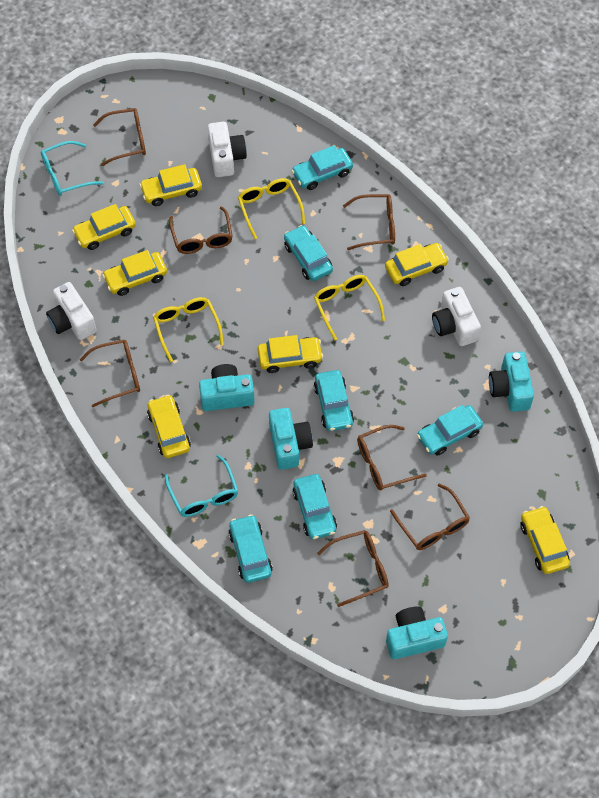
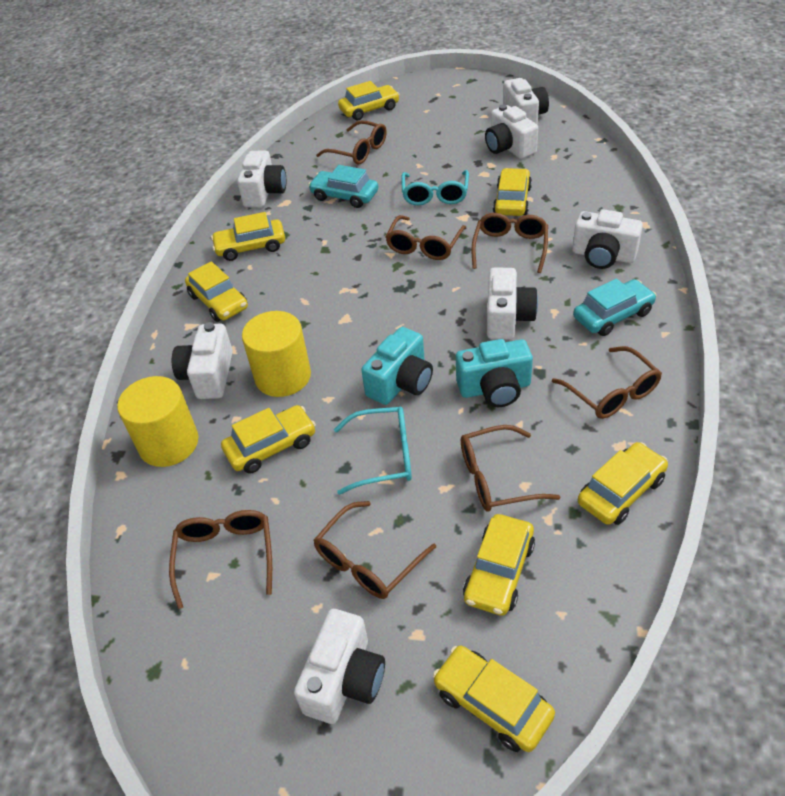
turquoise camera: [199,364,255,411] [269,408,313,470] [386,607,448,659] [489,351,534,412] = 4 -> [361,327,433,405] [456,339,533,407] = 2
turquoise car: [228,514,273,583] [284,225,333,281] [291,145,353,190] [292,474,337,539] [314,370,354,431] [417,405,483,456] = 6 -> [308,165,378,208] [573,279,656,336] = 2
white camera: [46,282,97,340] [208,122,247,177] [432,287,481,346] = 3 -> [172,322,233,399] [237,151,286,207] [294,609,385,724] [485,104,538,159] [487,268,538,340] [503,78,549,125] [572,209,643,269] = 7
yellow car: [72,204,136,250] [102,250,167,296] [139,164,202,206] [147,395,191,458] [258,335,323,373] [385,243,449,286] [520,506,570,574] = 7 -> [185,262,248,322] [211,212,285,261] [221,405,316,473] [338,81,400,120] [433,646,555,752] [463,514,535,616] [493,168,532,216] [578,442,668,525] = 8
yellow cylinder: none = 0 -> [117,376,198,467] [242,311,311,397] = 2
yellow glasses: [153,297,224,362] [238,178,305,239] [314,275,385,340] = 3 -> none = 0

